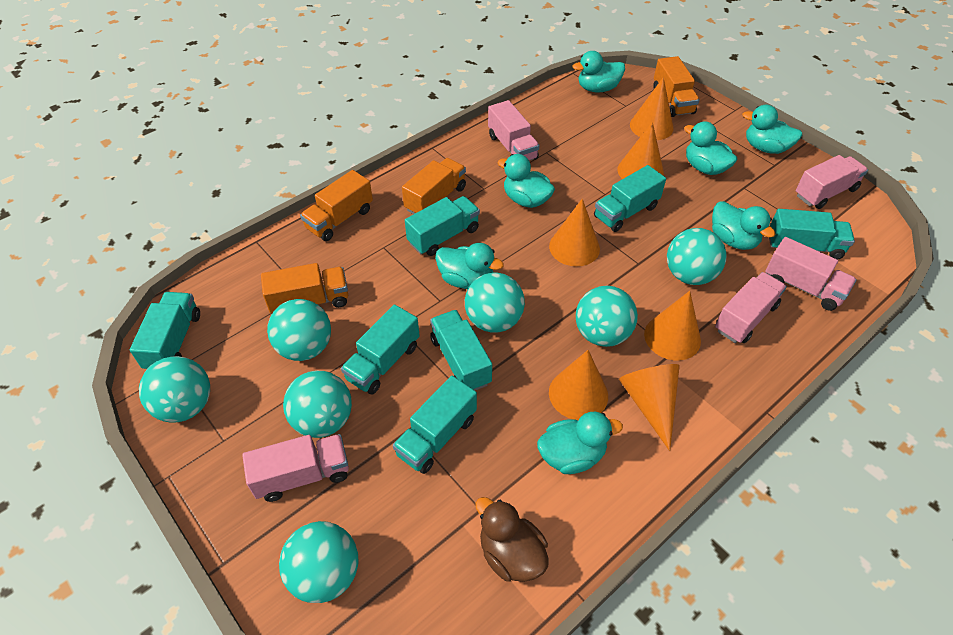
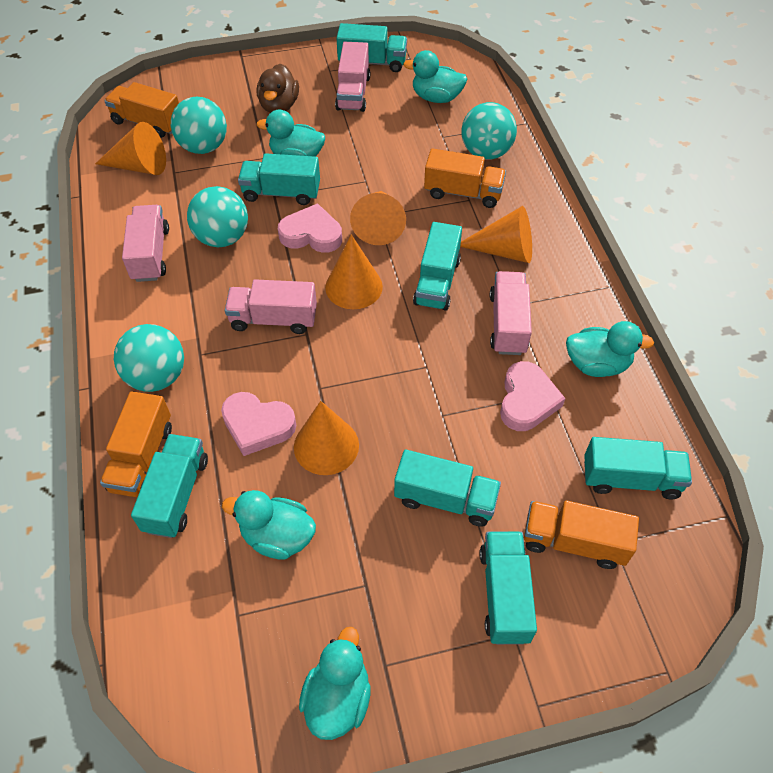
orange cone: [549,199,600,266] [549,350,608,420] [618,122,664,179] [619,364,680,451] [630,77,674,140] [644,291,701,360] = 6 -> [95,122,166,175] [294,401,359,475] [325,234,383,309] [350,191,406,245] [460,206,532,263] = 5
pink heart: none = 0 -> [221,392,296,456] [278,203,342,253] [500,361,566,431] = 3
pink truck: [242,434,349,502] [488,100,540,161] [715,272,787,343] [765,237,857,311] [796,155,868,209] = 5 -> [122,205,169,282] [225,279,317,334] [335,42,370,112] [490,271,532,355] = 4
turquoise ball: [139,356,210,423] [267,299,331,361] [279,521,358,603] [283,371,352,438] [465,273,525,333] [576,286,638,347] [667,228,727,285] = 7 -> [114,324,184,392] [171,97,227,154] [187,186,248,247] [461,102,517,160] = 4
turquoise duck: [435,243,504,289] [497,154,555,208] [537,412,623,474] [573,51,625,93] [684,121,737,175] [712,201,775,250] [742,104,802,154] = 7 -> [222,490,316,560] [256,110,325,157] [299,627,371,740] [403,50,467,103] [566,321,654,377] = 5

